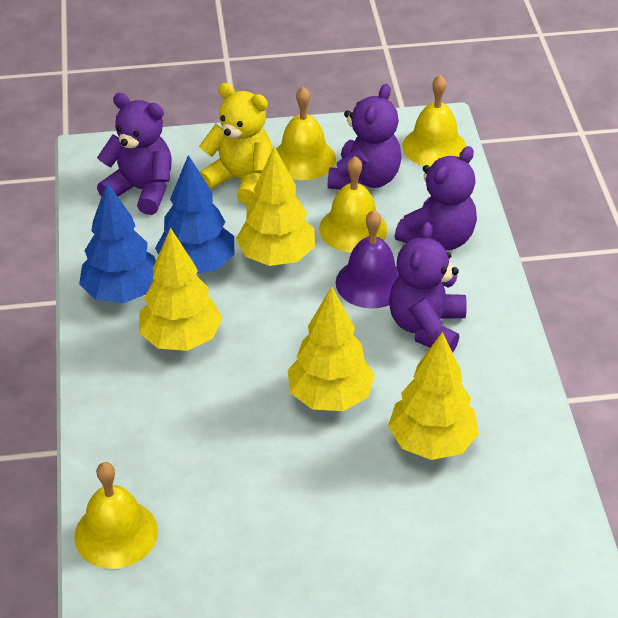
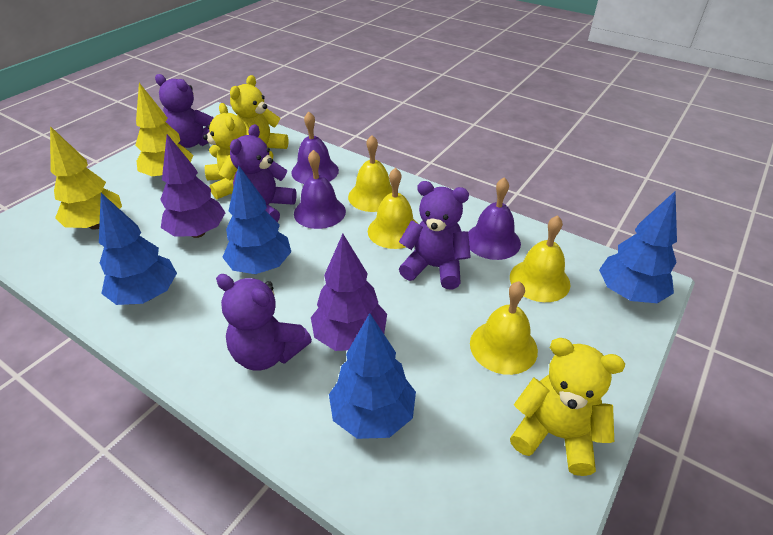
blue tree: [79,182,156,303] [155,155,234,274] = 2 -> [99,193,177,305] [222,165,291,274] [329,313,416,439] [599,191,677,303] = 4
purple bell: [336,210,399,309] = 1 -> [291,112,339,184] [294,150,346,229] [468,177,521,260] = 3
purple tree: none = 0 -> [160,134,225,238] [311,234,387,351] = 2
yellow teddy bear: [199,83,272,205] = 1 -> [203,103,247,200] [230,75,289,159] [510,338,625,476] = 3
yellow tree: [139,228,222,351] [236,147,315,266] [287,286,375,411] [388,332,479,460] = 4 -> [50,126,122,230] [135,83,194,176] = 2

